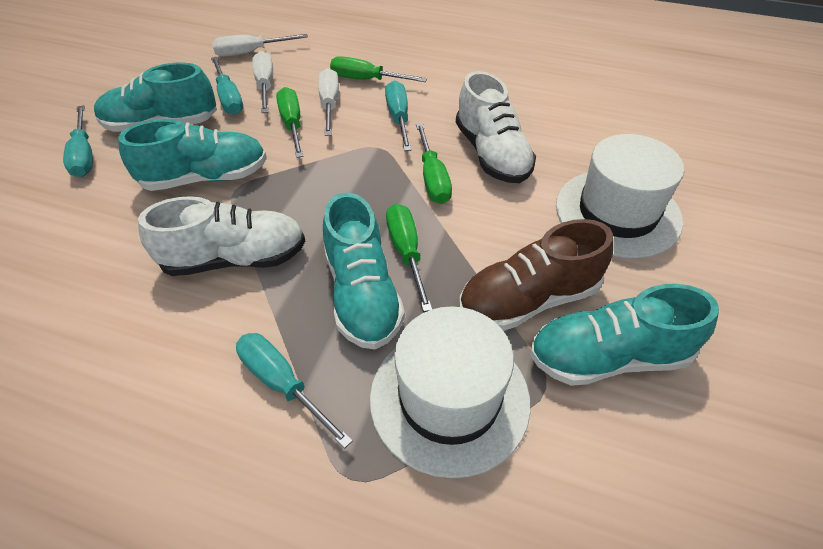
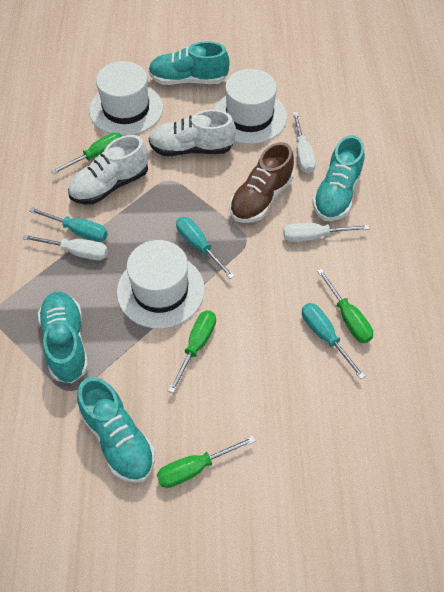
turquoise screwdriver: [63,105,93,177] [211,57,243,115] [236,333,353,449] [385,81,411,151] = 4 -> [29,207,108,242] [176,217,234,279] [302,303,366,379] = 3
white hat: [370,306,531,478] [556,134,684,259] = 2 -> [89,61,163,136] [117,240,205,329] [214,69,287,144] = 3

